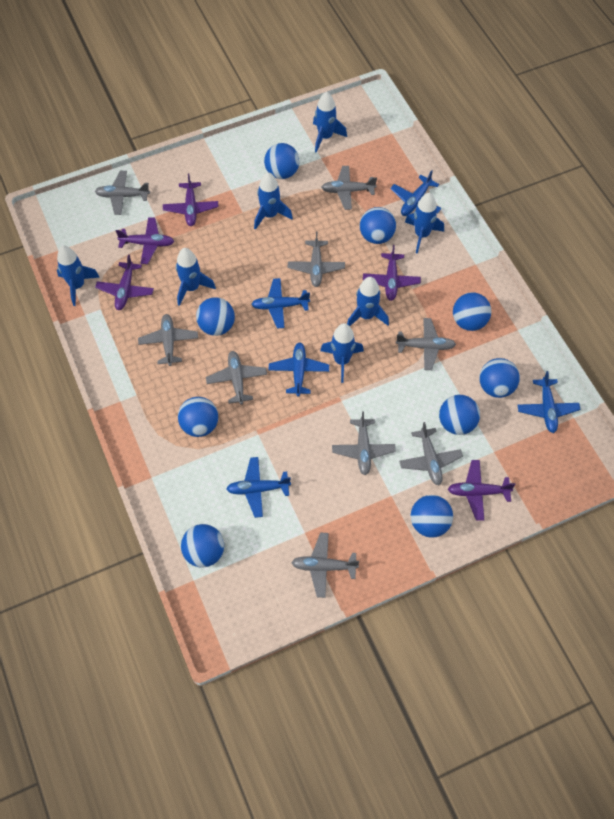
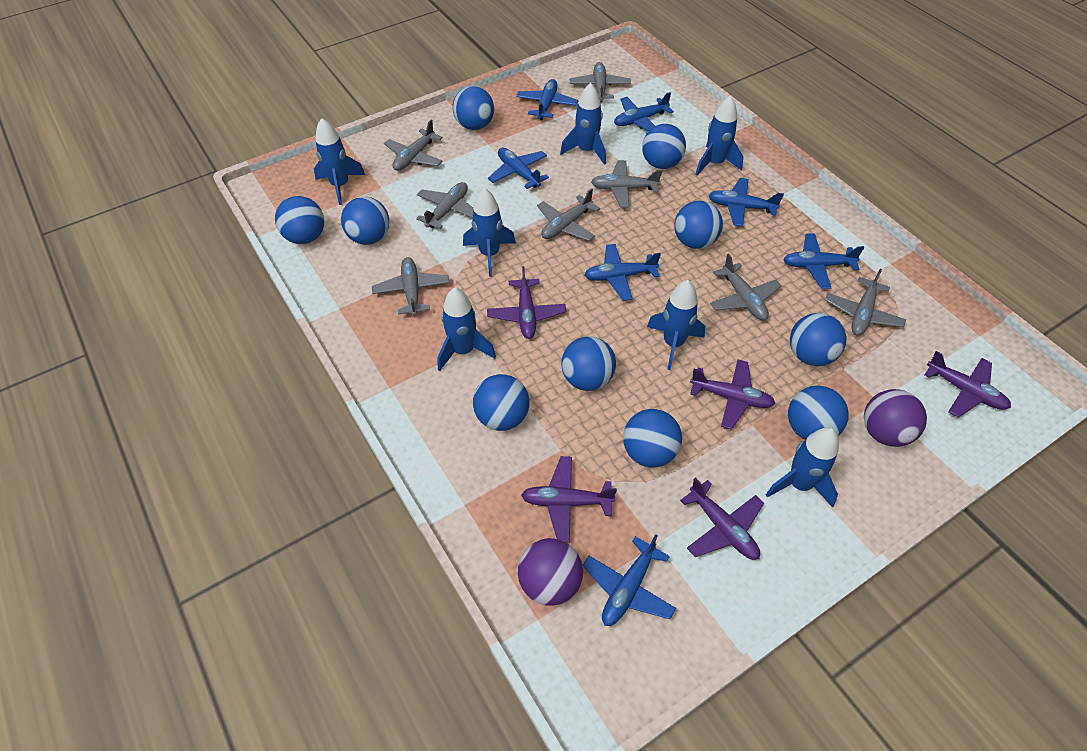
blue ball: [178,397,218,437] [181,524,224,568] [196,297,235,336] [264,143,299,179] [360,207,396,244] [411,495,453,538] [439,395,480,435] [453,292,491,331] [479,358,520,398] = 9 -> [275,196,324,244] [341,197,389,245] [453,86,494,130] [473,374,529,431] [561,337,616,391] [623,409,682,467] [642,124,686,169] [674,200,723,249] [788,386,849,440] [790,313,846,366] = 10
blue plane: [226,457,291,518] [251,278,310,329] [269,342,329,396] [390,170,441,216] [518,371,580,433] = 5 -> [488,148,549,189] [516,79,579,120] [582,534,676,626] [584,244,661,301] [614,92,674,131] [708,178,784,227] [783,233,864,289] = 7
grey plane: [95,171,150,215] [138,314,198,366] [206,351,267,405] [288,232,345,287] [291,533,359,598] [321,166,377,210] [332,411,396,475] [396,318,456,370] [399,422,463,485] = 9 -> [372,257,450,316] [384,120,443,171] [416,182,473,229] [537,188,600,241] [570,62,631,102] [591,160,662,207] [710,254,781,320] [825,269,906,335] = 8
purple ball: none = 0 -> [518,538,583,606] [864,389,927,447] = 2

